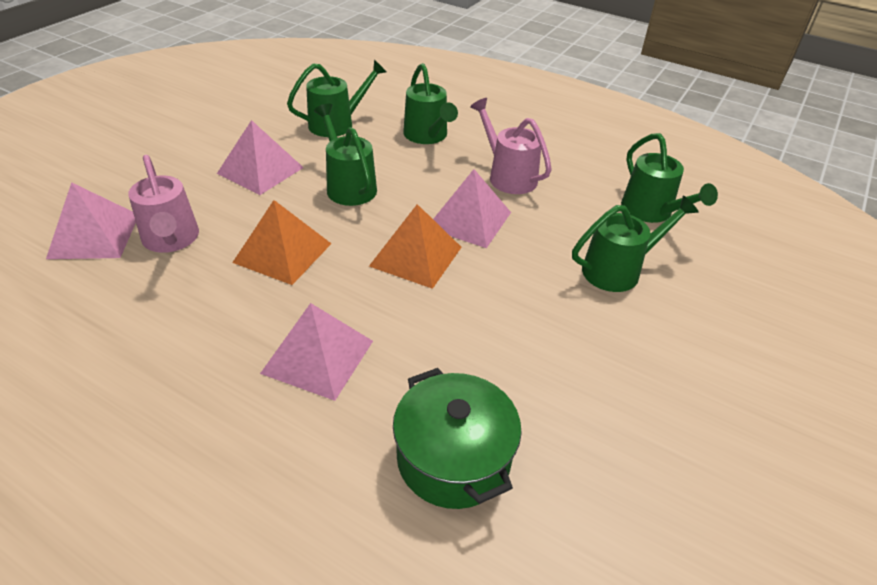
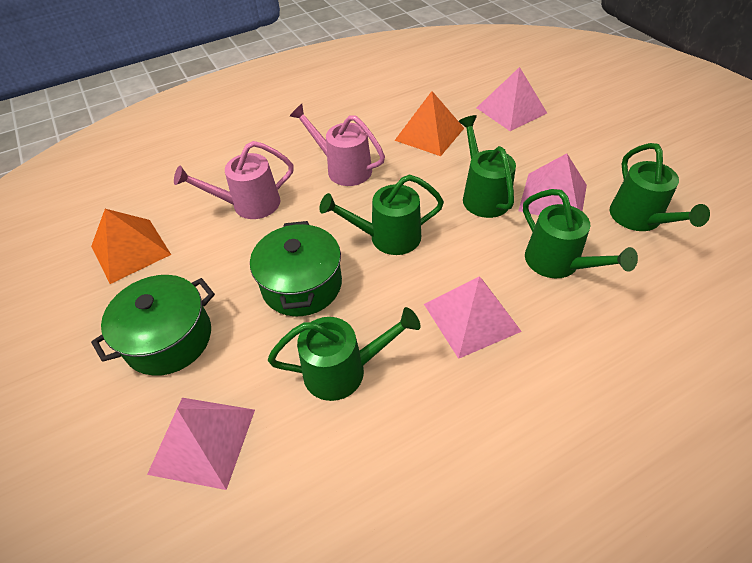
green pot: [393,368,522,509] = 1 -> [91,275,215,376] [250,221,342,316] = 2

